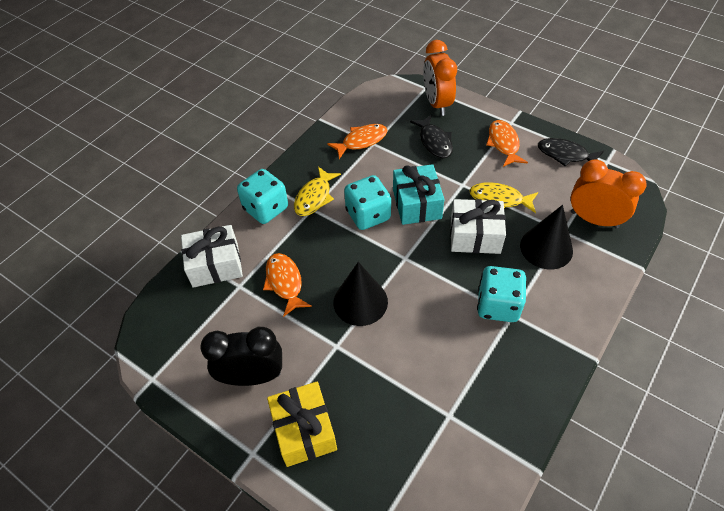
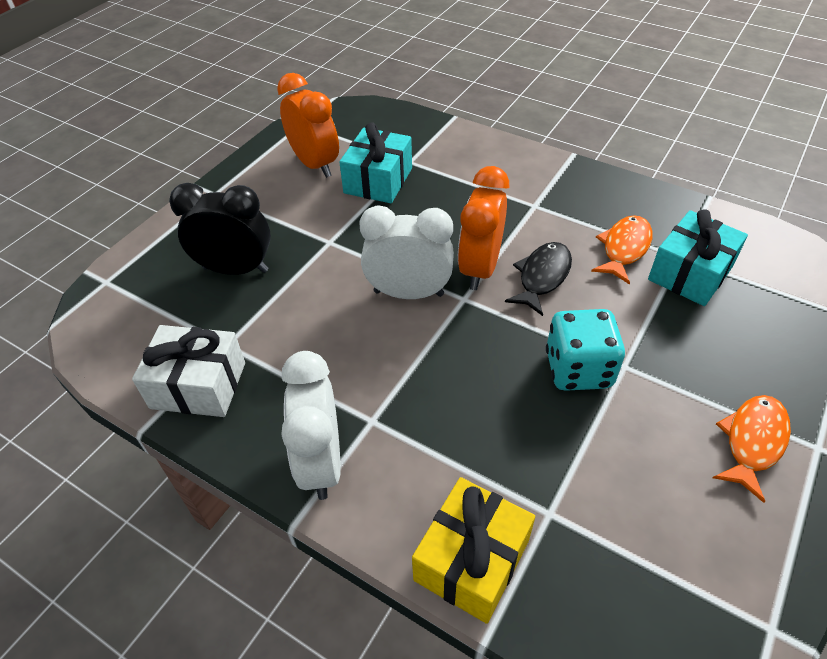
black cone: [334,262,388,326] [520,205,573,269] = 2 -> none = 0
black fish: [410,115,453,158] [538,138,604,166] = 2 -> [505,242,572,316] = 1
orange fish: [263,253,312,317] [327,124,388,159] [486,120,528,167] = 3 -> [591,215,653,285] [713,395,791,503] = 2
turquoise dice: [237,169,288,224] [344,175,391,230] [477,266,526,322] = 3 -> [546,309,625,391] = 1
turquoise gift: [393,164,444,225] = 1 -> [340,122,412,203] [648,209,748,306] = 2
white clock: none = 0 -> [281,351,341,500] [359,205,454,299] = 2
white gift: [181,225,243,288] [450,199,506,254] = 2 -> [132,325,245,417] = 1
yellow fish: [294,166,341,216] [469,182,538,213] = 2 -> none = 0

